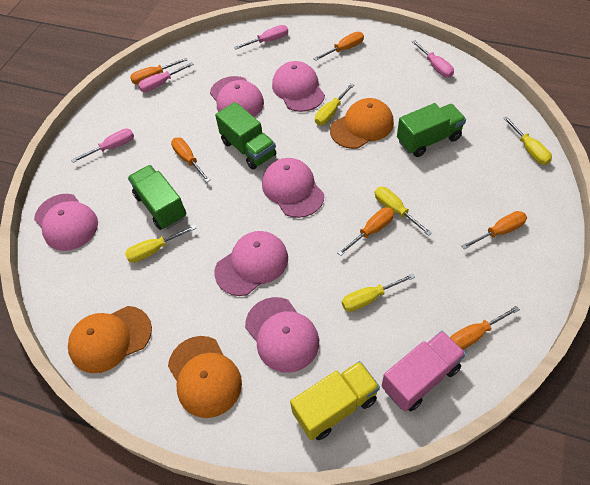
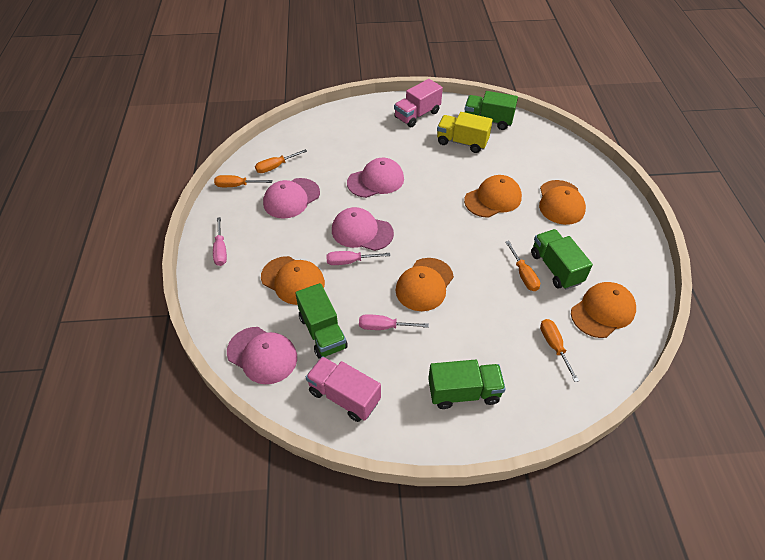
green truck: [128,165,186,230] [215,102,276,170] [397,103,466,157] = 3 -> [295,283,348,358] [428,360,506,409] [464,91,518,130] [531,229,593,290] = 4
orange cap: [68,306,152,373] [168,336,242,418] [330,98,394,149] = 3 -> [261,256,325,305] [396,258,454,311] [464,175,522,218] [539,180,586,225] [571,282,636,338] = 5
orange screwdriver: [130,58,187,84] [171,138,210,182] [313,32,364,61] [337,207,394,256] [450,306,520,350] [461,211,527,249] = 6 -> [214,175,272,187] [255,149,307,173] [505,241,540,291] [540,319,579,382] = 4
pink cap: [34,194,98,251] [210,76,264,117] [214,231,288,296] [245,297,319,373] [262,158,324,218] [272,61,325,112] = 6 -> [227,327,297,384] [263,178,320,219] [332,207,394,251] [347,158,404,198] = 4
pink screwdriver: [71,128,134,163] [138,62,194,92] [234,25,288,50] [412,40,454,78] = 4 -> [213,217,227,266] [326,251,391,265] [359,314,429,330] = 3
pink truck: [382,331,466,412] = 1 -> [306,356,381,422] [394,79,443,127] = 2
yellow screwdriver: [125,225,196,263] [315,83,354,125] [342,273,415,312] [375,187,432,236] [503,116,552,165] = 5 -> none = 0

